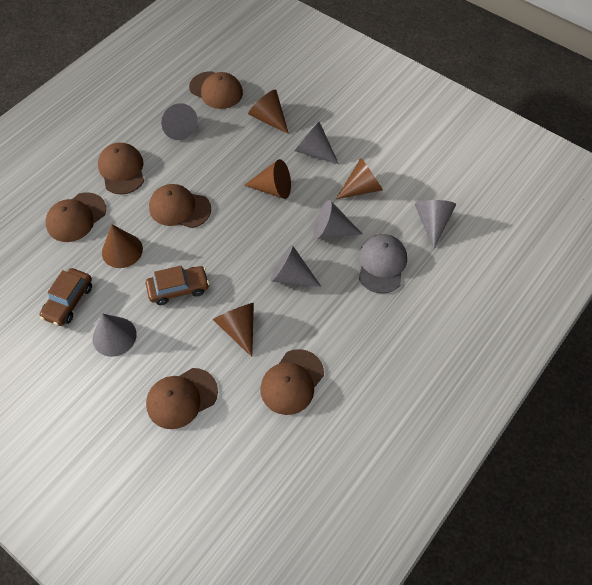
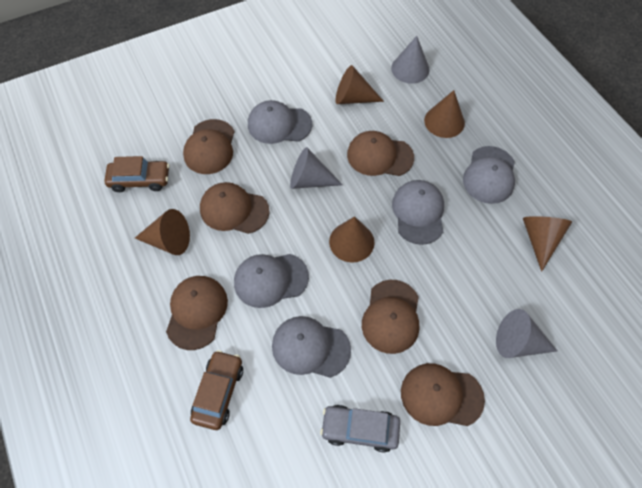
grey cap: [359,234,407,294] = 1 -> [234,254,309,308] [248,100,312,144] [272,316,351,378] [392,180,444,245] [463,146,515,204] = 5
grey car: none = 0 -> [320,405,400,452] = 1
grey cone: [92,314,137,357] [161,103,198,140] [270,245,322,287] [295,122,339,164] [313,200,362,239] [415,200,456,249] = 6 -> [290,147,343,189] [391,36,430,84] [496,309,557,358] = 3

